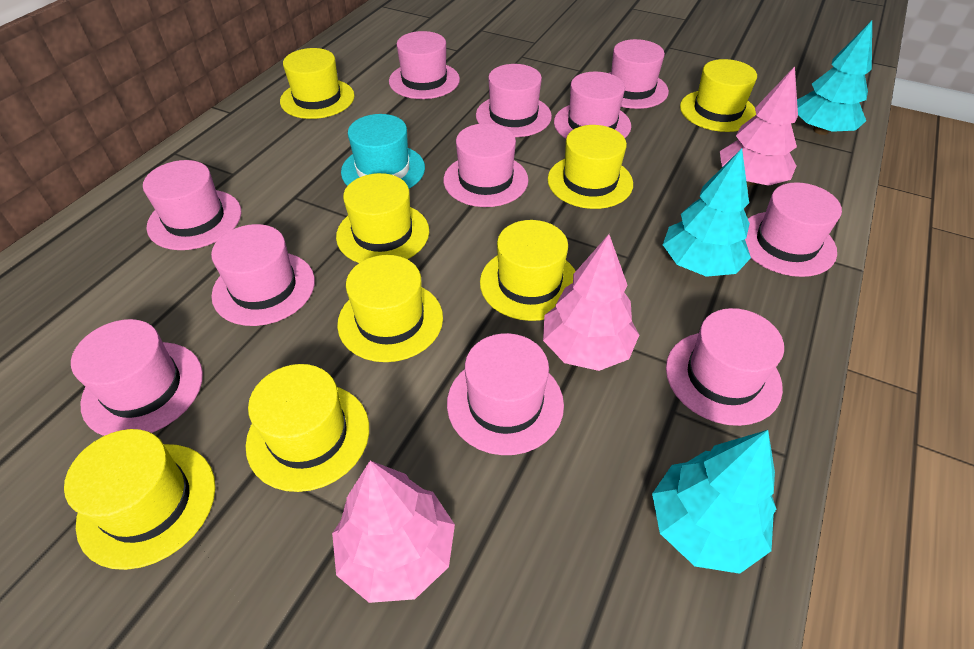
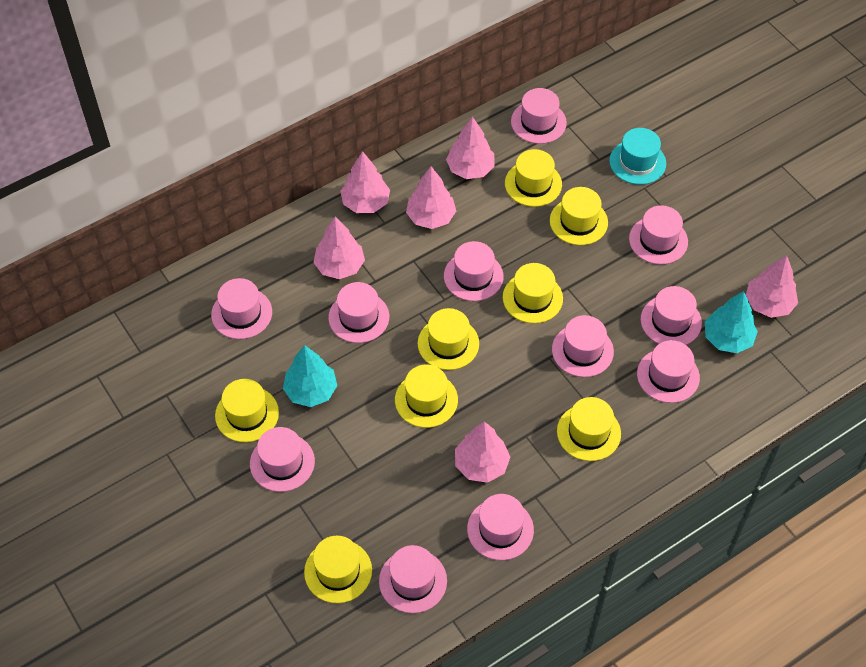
pink tree: [332,461,455,603] [543,234,639,371] [720,66,798,186] = 3 -> [313,217,365,279] [340,151,390,213] [406,166,456,229] [446,116,495,179] [455,421,510,483] [746,255,798,318] = 6
turquoise tree: [652,430,776,574] [663,148,751,277] [797,21,872,135] = 3 -> [283,345,337,407] [705,291,758,353] = 2

